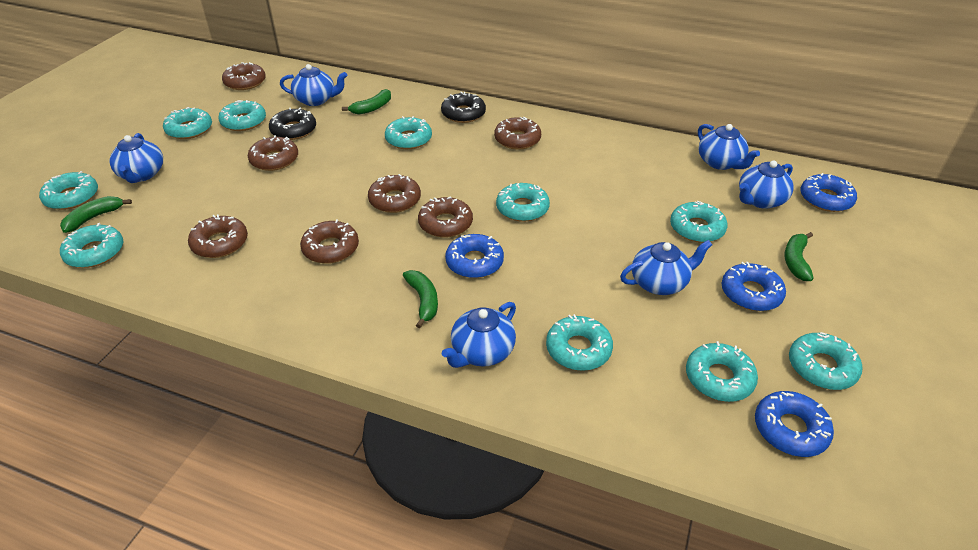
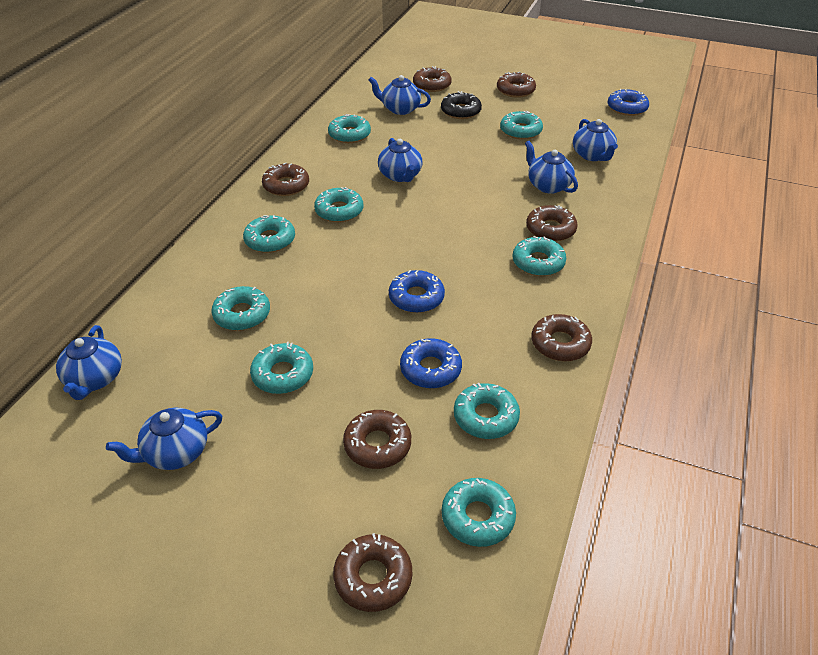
black donut: [269,108,316,140] [441,92,486,123] = 2 -> [441,91,482,119] = 1
blue donut: [445,234,504,278] [722,262,786,311] [755,391,834,457] [800,173,857,212] = 4 -> [389,270,445,313] [400,338,462,388] [608,89,649,116] = 3
green banana: [60,196,132,233] [342,89,391,115] [403,270,438,328] [785,232,814,281] = 4 -> none = 0
turquoise donut: [39,171,98,210] [60,223,123,268] [163,107,212,139] [218,100,266,131] [385,116,432,149] [496,183,550,222] [546,314,613,371] [670,201,727,243] [686,341,758,402] [789,332,863,390] = 10 -> [211,286,270,331] [243,215,295,253] [250,342,313,394] [314,187,363,222] [328,114,371,143] [442,478,516,547] [454,383,520,439] [500,111,543,140] [512,236,566,276] = 9

